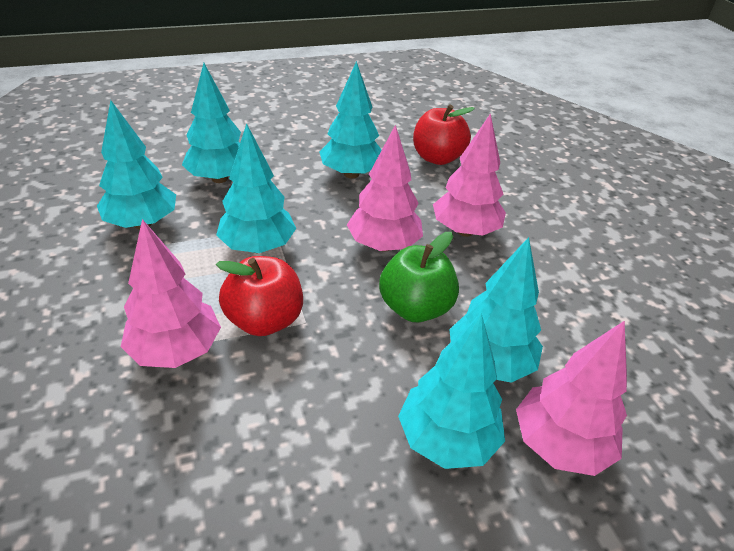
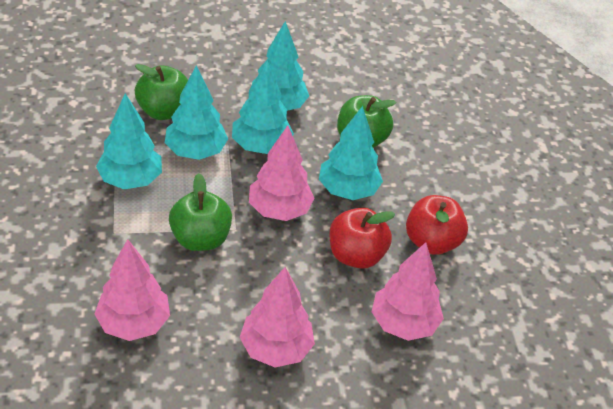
green apple: [379,232,459,322] = 1 -> [135,64,188,120] [169,173,232,251] [337,95,396,148] = 3
turquoise tree: [97,100,176,229] [182,63,241,183] [216,123,296,253] [319,61,382,178] [398,313,505,469] [449,237,543,383] = 6 -> [96,93,162,189] [165,65,228,160] [232,61,294,154] [251,21,309,111] [319,106,383,200] = 5

